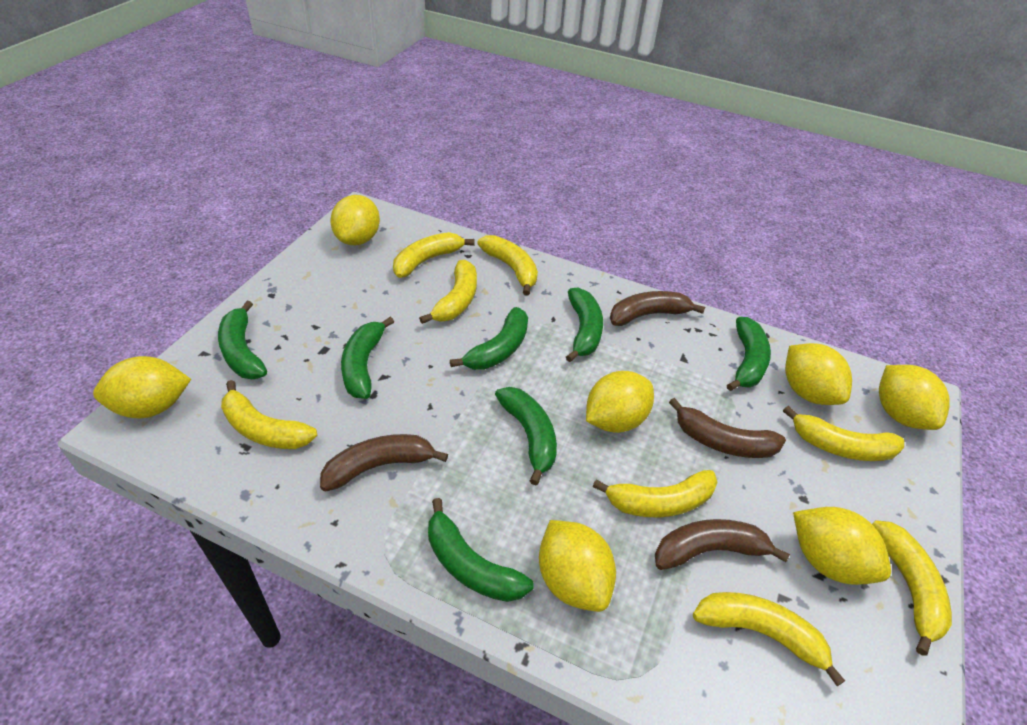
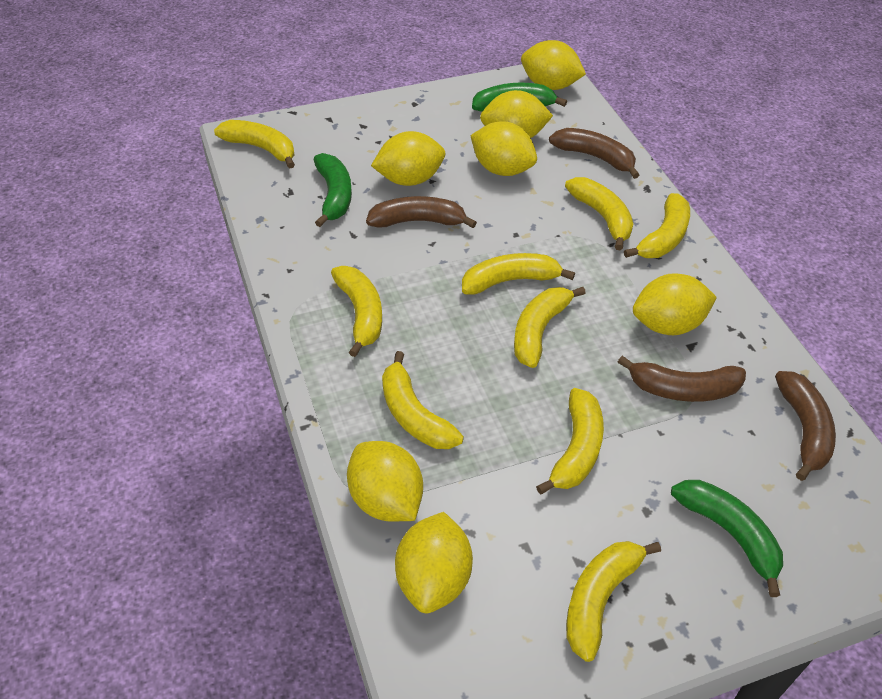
green banana: [218,301,267,379] [341,317,394,399] [428,498,534,602] [450,307,528,370] [495,387,557,485] [566,288,603,362] [727,317,771,391] = 7 -> [314,153,352,227] [472,83,567,112] [671,480,783,597] = 3
yellow banana: [221,380,317,449] [393,232,475,278] [419,260,477,324] [477,235,538,296] [593,470,718,517] [693,592,845,686] [783,406,904,461] [872,520,952,656] = 8 -> [214,120,295,169] [331,266,382,357] [382,351,464,449] [462,253,575,295] [514,287,586,368] [536,388,604,495] [565,177,633,250] [566,541,661,662] [624,193,690,258] = 9

